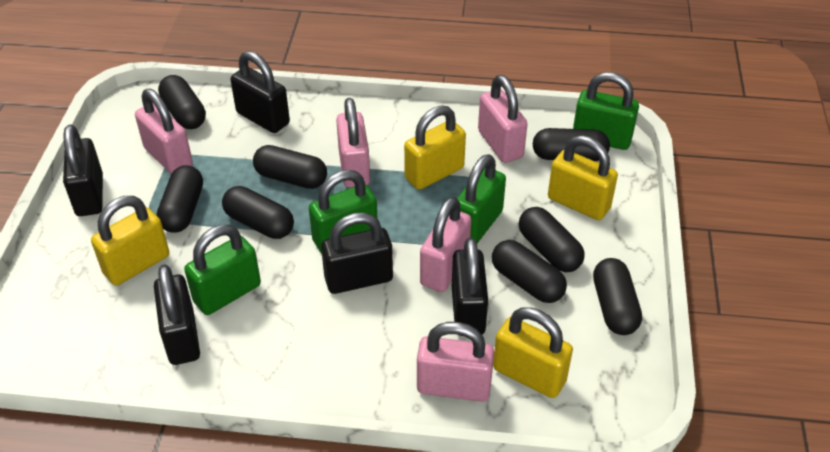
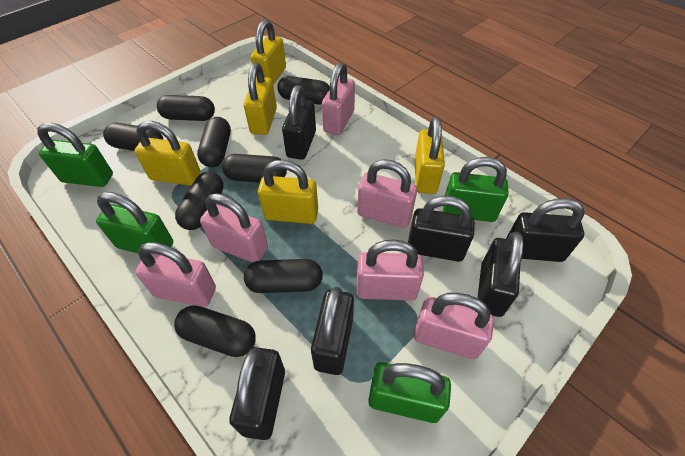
black padlock: [63,124,103,216] [154,264,200,365] [230,51,290,133] [321,212,393,294] [452,237,488,336] = 5 -> [229,347,285,440] [282,85,316,160] [311,287,354,375] [408,196,475,262] [478,232,524,317] [506,198,585,262] = 6
pink padlock: [135,89,193,174] [336,98,370,188] [417,322,494,402] [420,197,471,292] [478,75,527,163] = 5 -> [135,242,216,307] [200,193,268,263] [322,63,355,135] [357,159,417,228] [357,239,424,301] [414,293,494,359] = 6
yellow padlock: [91,196,169,286] [404,105,466,190] [493,307,573,398] [548,135,618,220] = 4 -> [135,121,200,186] [244,62,277,135] [251,20,286,84] [258,160,318,224] [415,116,445,194] = 5

